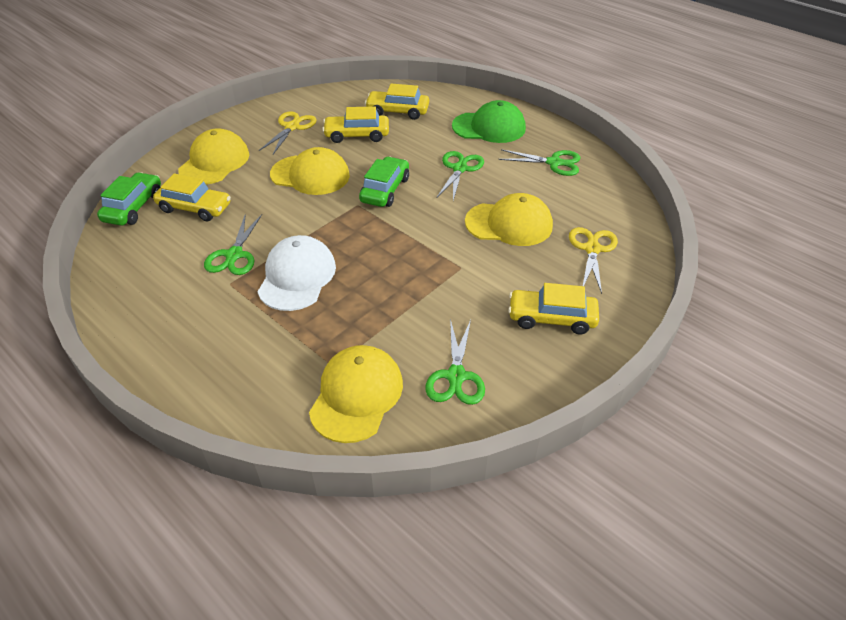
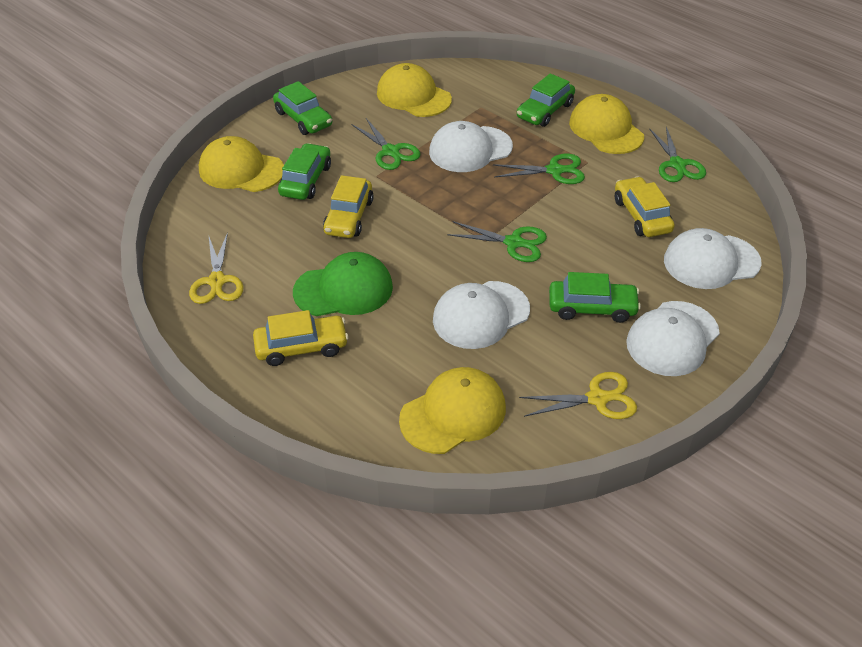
green car: [97,172,161,226] [359,157,409,207] = 2 -> [273,81,332,135] [278,143,331,200] [517,74,575,127] [549,272,641,323] = 4
white cap: [258,235,336,311] = 1 -> [429,121,513,172] [433,281,530,349] [626,301,720,376] [664,228,761,289] = 4
yellow car: [153,173,231,221] [322,106,389,143] [365,84,429,120] [508,283,599,334] = 4 -> [253,310,349,366] [323,175,374,238] [615,176,675,237] = 3

